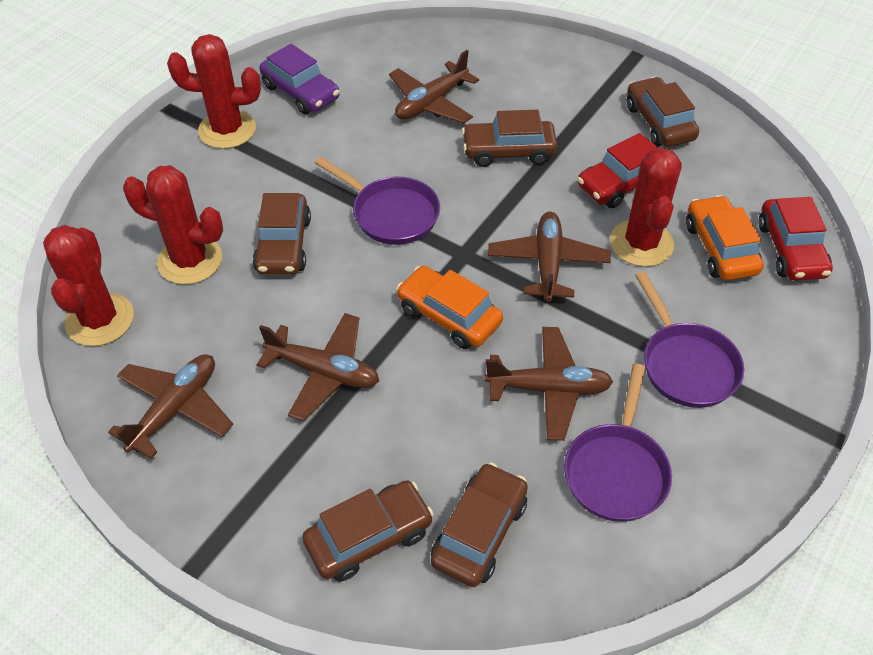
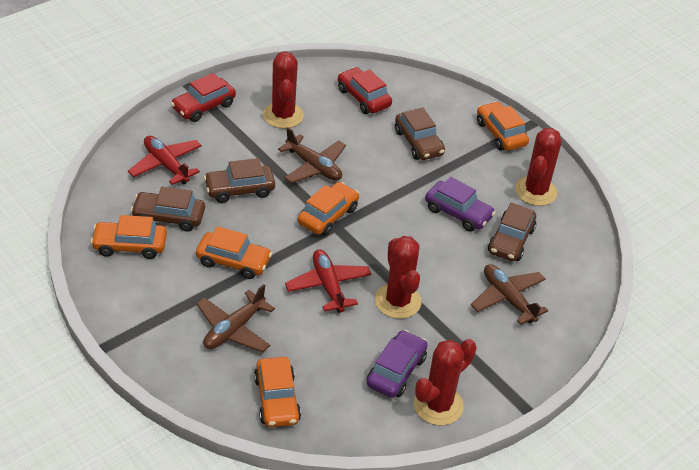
brown car: [253,193,311,275] [302,480,434,582] [431,462,528,587] [462,110,557,167] [626,77,699,147] = 5 -> [131,187,205,232] [204,158,275,203] [395,108,445,160] [488,203,536,261] = 4
brown plane: [108,354,233,459] [257,313,379,421] [389,50,479,124] [484,327,613,441] [488,211,611,302] = 5 -> [196,284,275,353] [278,127,346,183] [471,264,548,325] = 3
orange car: [396,266,503,349] [686,195,764,280] = 2 -> [91,215,167,259] [196,226,272,279] [254,357,301,427] [297,182,359,236] [477,101,529,151] = 5
purple car: [260,44,340,114] = 1 -> [367,330,428,398] [425,177,496,232] = 2
purple pan: [315,157,440,245] [564,364,672,522] [635,271,744,408] = 3 -> none = 0
red plane: none = 0 -> [128,136,202,185] [285,249,371,313] = 2

